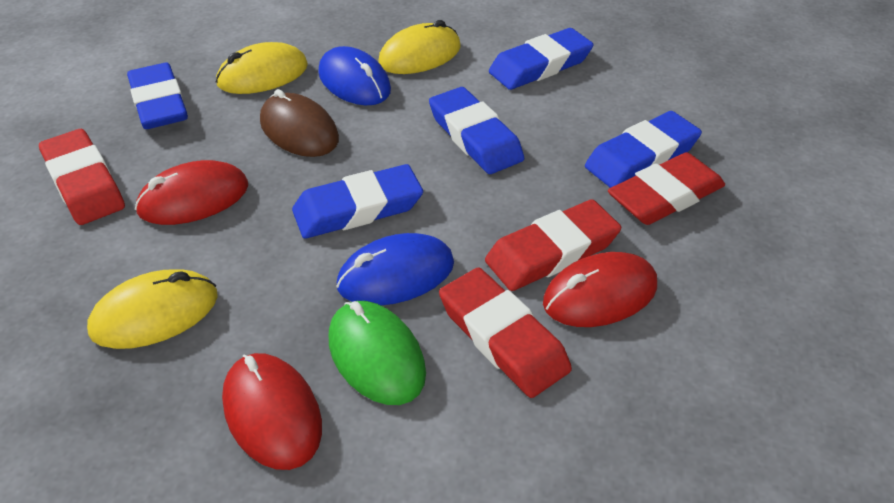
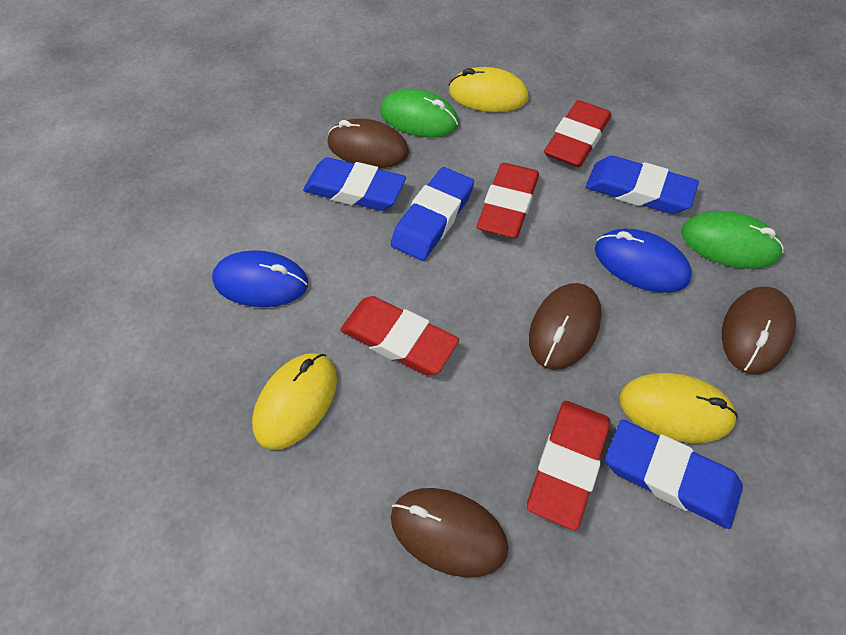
blue eraser: [127,62,188,129] [292,164,423,239] [429,87,524,174] [489,28,594,90] [585,111,702,188] = 5 -> [303,157,406,211] [391,167,474,261] [586,156,699,214] [605,420,743,529] = 4
brown mouse: [260,89,339,157] = 1 -> [328,118,409,168] [391,488,509,578] [529,283,602,370] [722,287,796,375] = 4
green mouse: [329,301,426,405] = 1 -> [380,89,459,137] [681,211,784,269] = 2
red mouse: [135,160,248,225] [222,353,322,470] [543,252,657,327] = 3 -> none = 0

